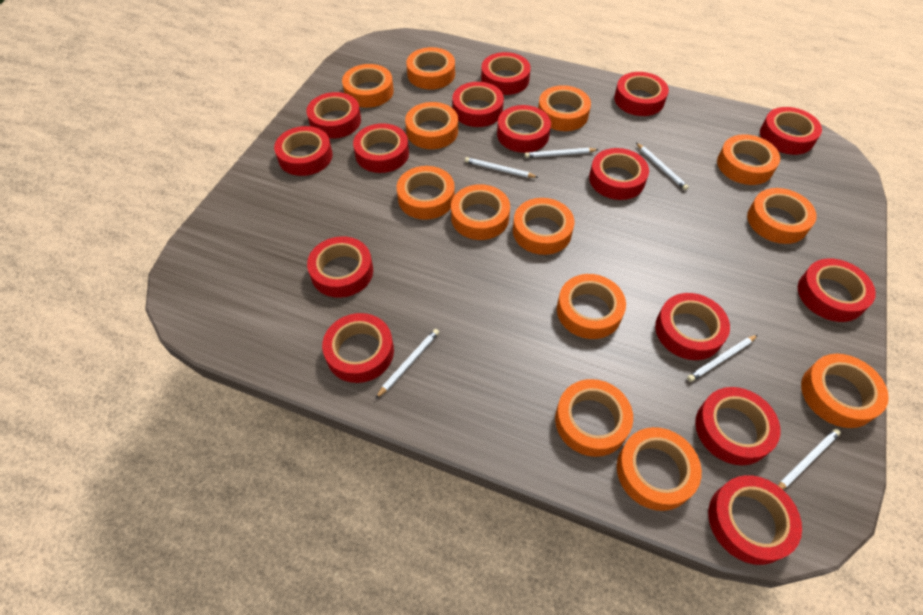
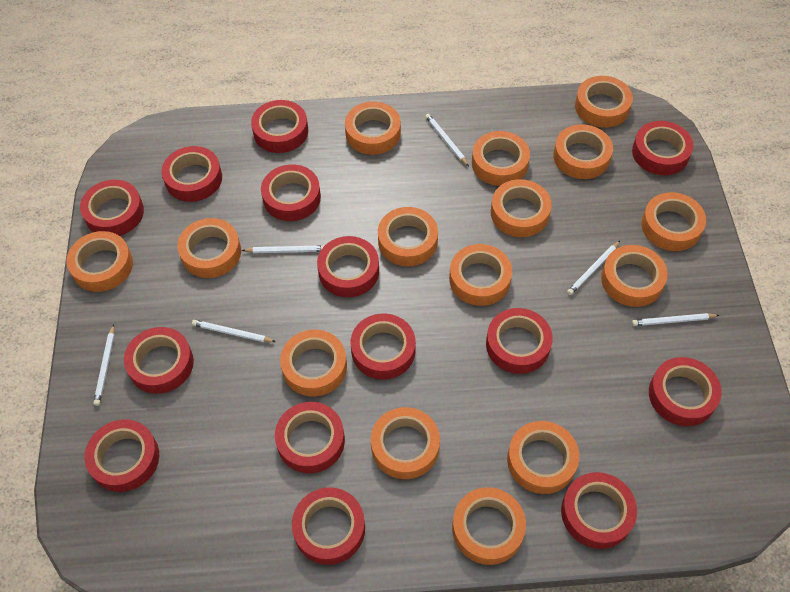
orange tape: [342,64,394,108] [397,166,455,220] [405,102,458,149] [406,47,455,89] [451,184,510,240] [513,198,574,255] [538,85,591,131] [555,379,633,457] [557,274,626,339] [617,427,702,511] [717,134,780,185] [747,188,816,244] [801,354,889,428] = 13 -> [66,231,133,292] [178,218,241,278] [280,330,347,397] [345,101,401,155] [371,407,440,479] [378,207,438,266] [449,244,512,306] [452,487,526,565] [472,131,530,186] [491,179,552,237] [507,421,579,494] [553,124,613,179] [575,76,633,128] [601,245,668,307] [641,192,706,251] = 15
red tape: [274,126,333,176] [307,92,361,139] [307,236,373,298] [322,313,394,383] [353,123,409,173] [452,82,504,127] [481,52,531,95] [497,105,551,153] [589,148,649,200] [614,72,669,116] [655,293,730,360] [695,387,780,465] [708,475,802,565] [760,107,822,155] [798,259,876,322] = 15 -> [80,180,144,236] [85,419,159,492] [124,327,194,394] [161,146,222,202] [251,100,308,153] [261,164,321,221] [275,402,345,473] [292,487,365,565] [317,236,379,297] [351,313,416,380] [486,308,553,374] [561,472,637,549] [632,121,694,175] [649,357,722,426] = 14

